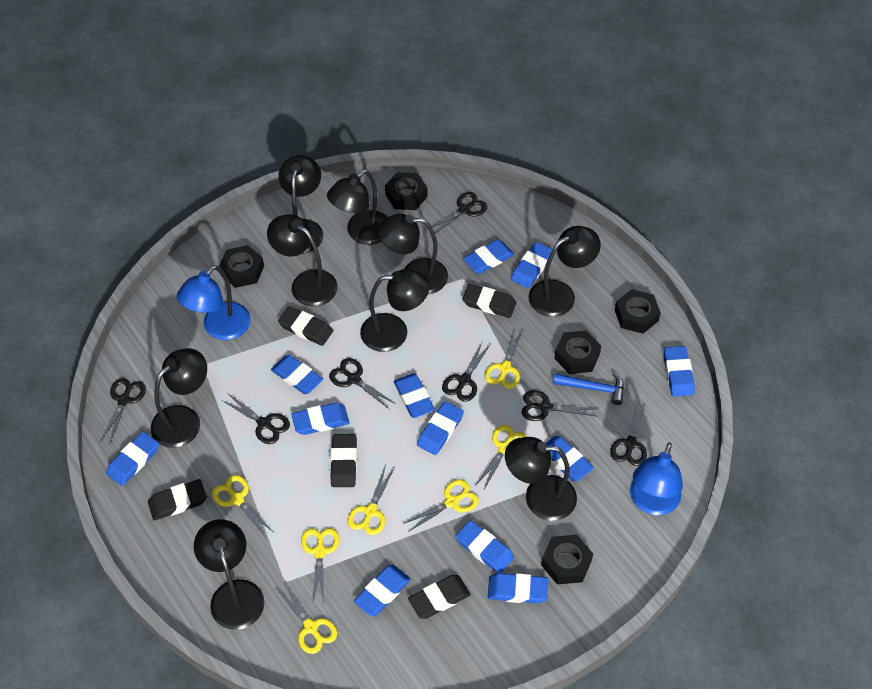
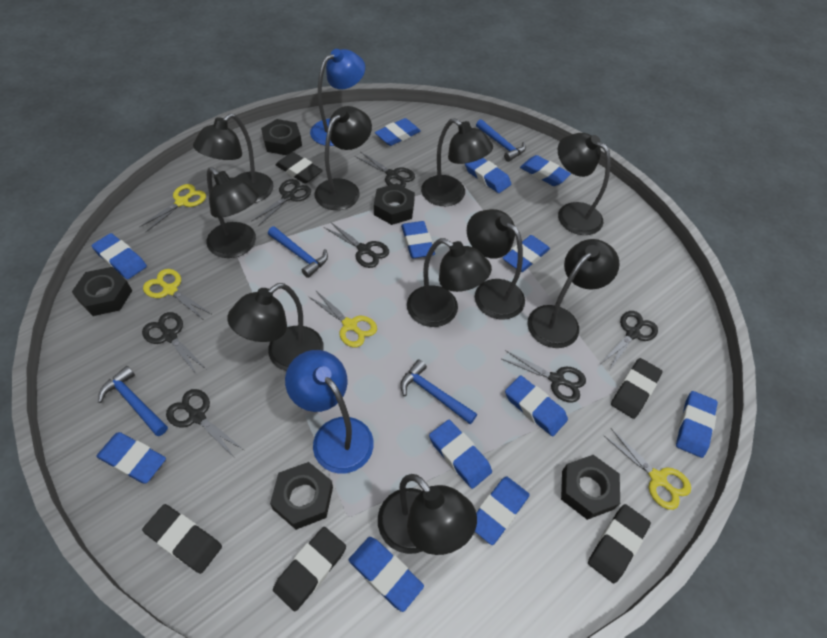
black lamp: [151,348,207,448] [194,519,264,630] [267,214,338,306] [278,155,323,254] [327,170,388,245] [360,269,430,352] [378,214,448,294] [505,437,577,521] [529,226,601,317] = 9 -> [193,113,274,203] [207,167,259,258] [227,283,324,371] [314,106,372,210] [378,474,477,555] [407,238,492,327] [421,118,493,206] [467,209,525,320] [527,239,620,348] [558,133,610,235] = 10
blue hammer: [553,372,624,405] = 1 -> [98,366,168,436] [268,226,328,278] [400,359,477,424] [476,119,526,162] = 4
yellow scissors: [212,475,275,536] [275,582,337,654] [301,528,339,601] [348,465,395,535] [403,479,479,532] [476,425,527,491] [485,327,523,389] = 7 -> [139,184,206,232] [143,269,211,320] [308,290,377,347] [604,429,691,510] = 4

